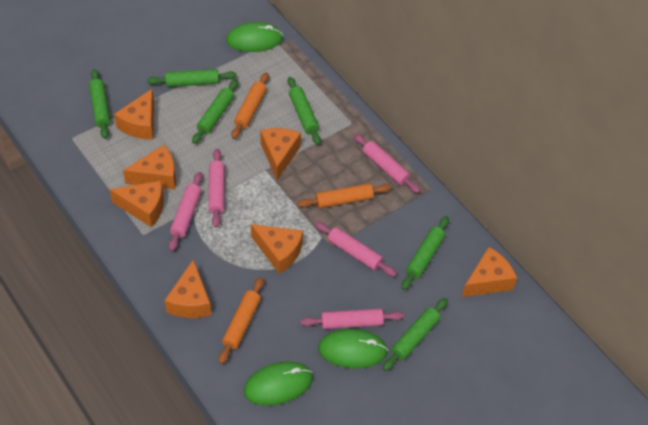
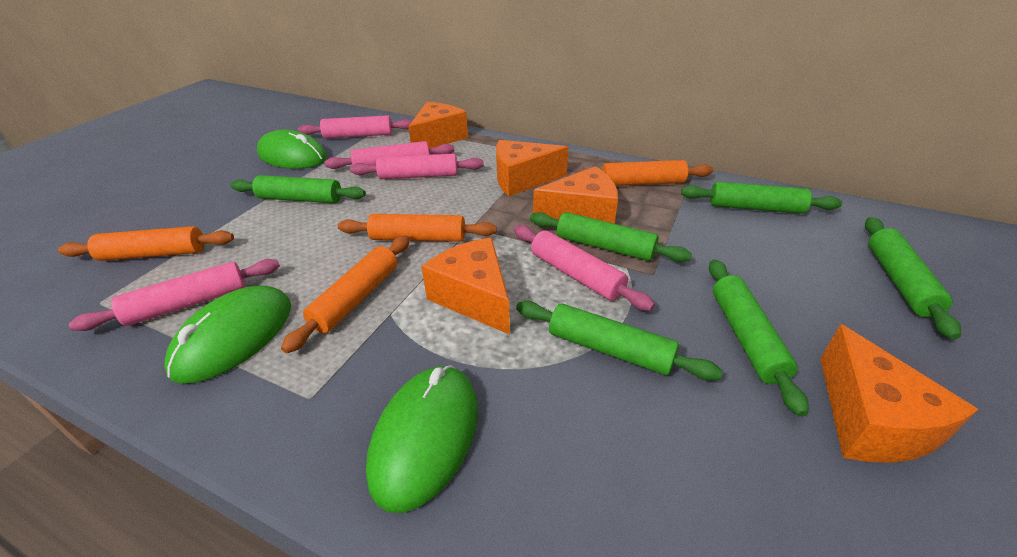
orange cheese: [109,181,164,227] [114,89,154,139] [123,145,176,189] [164,259,211,318] [251,224,303,274] [260,128,301,180] [462,247,517,297] = 7 -> [408,102,468,148] [421,237,510,335] [496,140,569,196] [533,166,618,224] [820,324,978,463] = 5
orange rolling pin: [219,277,264,364] [231,72,269,139] [297,183,391,208] = 3 -> [58,226,234,261] [281,236,410,353] [338,214,496,242] [577,160,713,186] = 4

